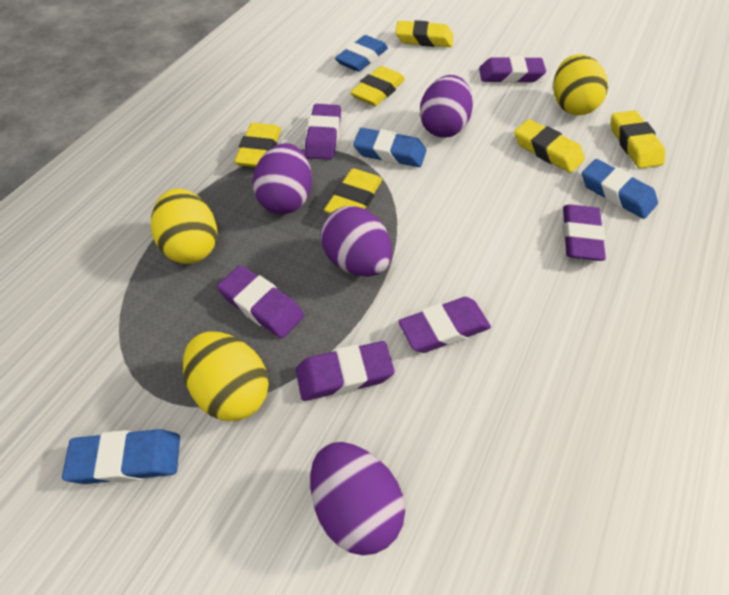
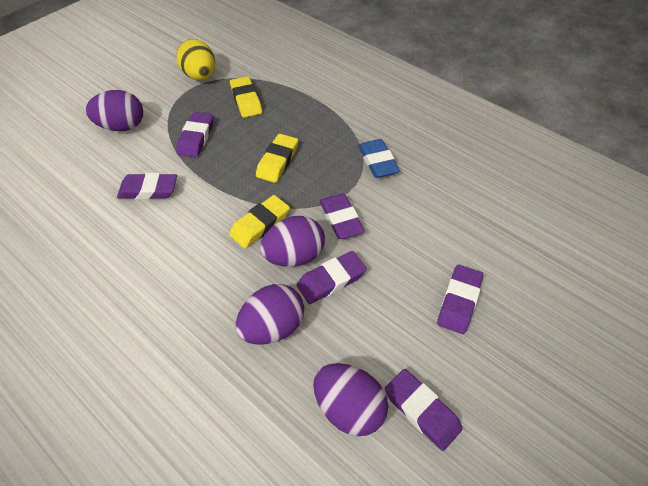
blue eraser: [62,429,180,484] [335,35,388,72] [353,128,426,167] [582,159,658,219] = 4 -> [358,139,400,178] = 1
yellow egg: [151,189,217,264] [183,332,269,421] [554,54,608,115] = 3 -> [176,39,215,80] = 1
yellow eraser: [234,123,281,167] [324,168,382,214] [350,66,405,106] [395,20,454,47] [514,119,585,173] [611,110,665,168] = 6 -> [229,195,290,248] [230,76,262,118] [256,134,298,183] = 3

